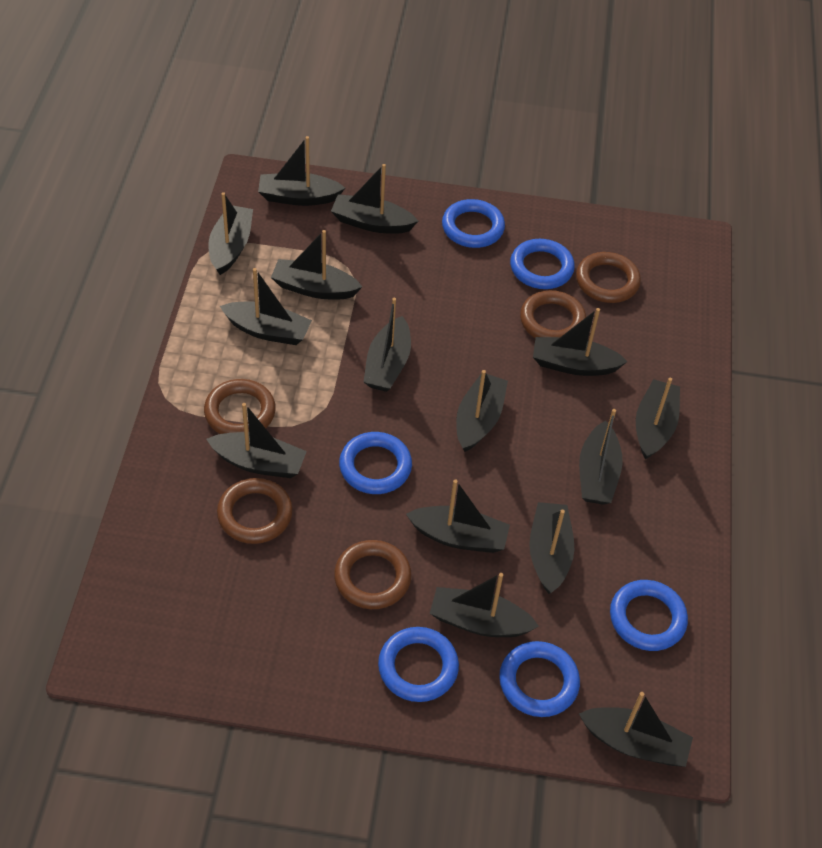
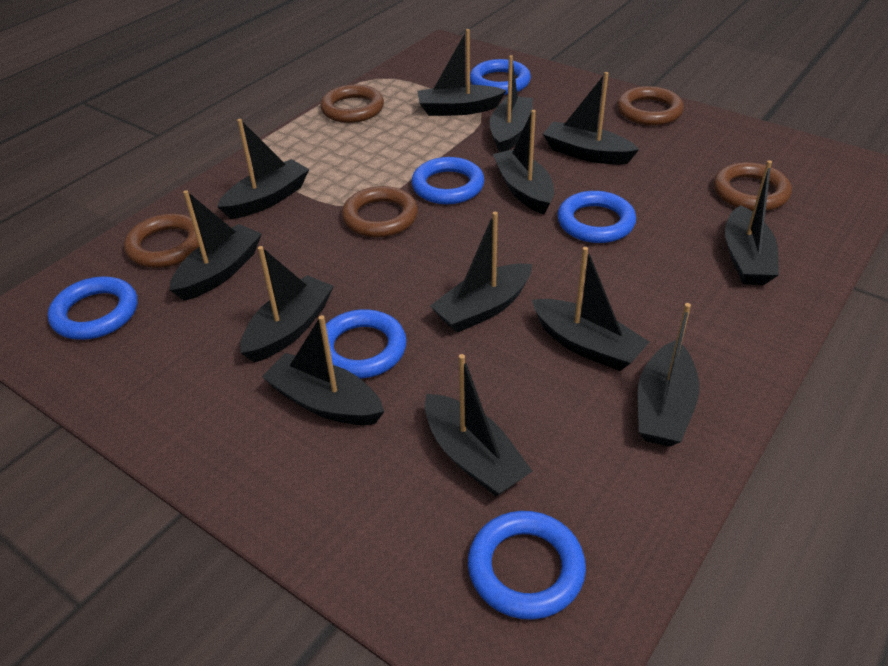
black boat: [207,403,307,478] [208,192,253,275] [220,268,312,345] [258,136,345,206] [271,230,362,299] [331,164,418,234] [364,298,411,392] [406,479,510,553] [430,573,539,637] [456,370,508,452] [529,502,574,594] [533,308,628,376] [579,409,623,505] [579,692,693,767] [636,378,680,460] = 15 -> [170,190,262,301] [217,119,309,219] [240,246,334,363] [262,315,384,425] [418,29,506,116] [425,354,532,496] [430,212,532,333] [490,55,533,152] [493,110,554,214] [532,247,649,371] [543,72,639,165] [638,303,699,447] [725,160,779,285] = 13

